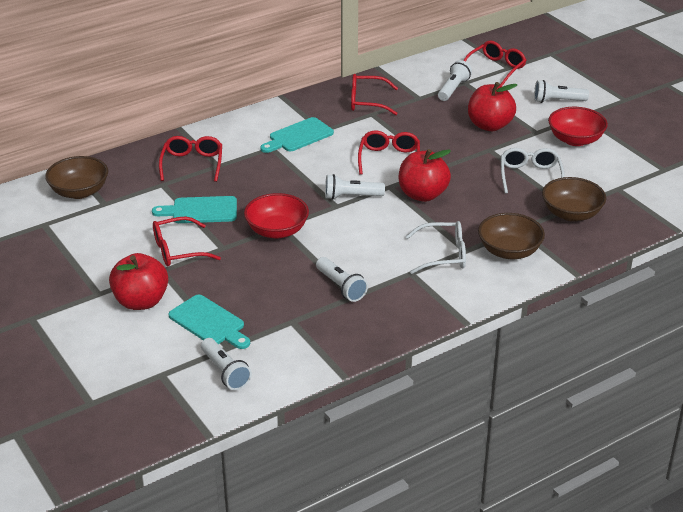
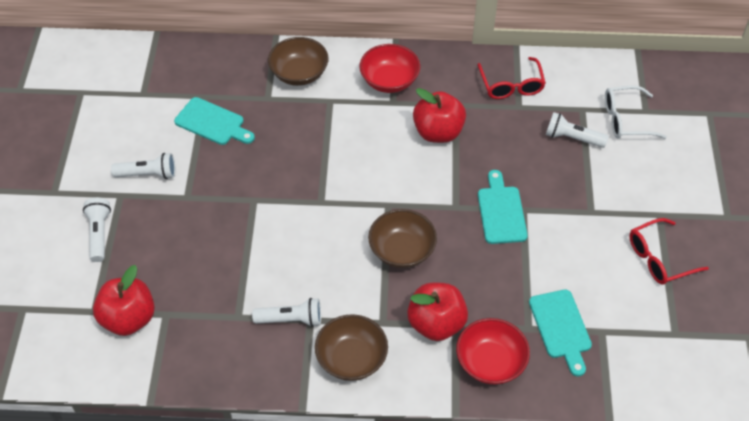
red glasses: [153,217,221,266] [159,136,222,182] [351,74,398,115] [358,130,420,175] [464,41,526,86] = 5 -> [478,57,546,99] [629,218,709,285] = 2
white flashlight: [201,338,252,390] [316,257,368,302] [325,174,385,200] [438,60,472,101] [534,80,589,103] = 5 -> [83,198,111,262] [111,153,175,179] [252,298,321,327] [546,112,608,148] = 4
white glasses: [405,221,466,274] [501,148,565,194] = 2 -> [605,86,667,139] = 1

